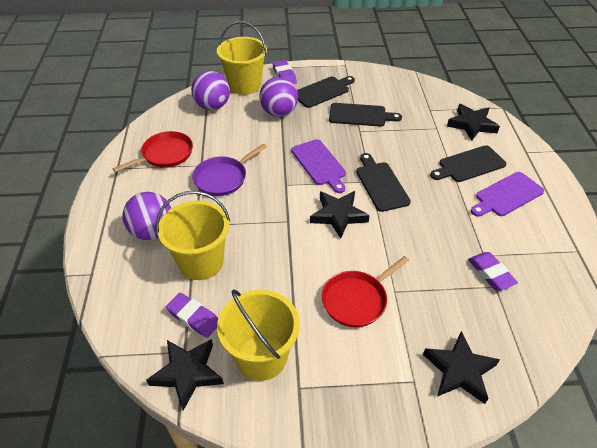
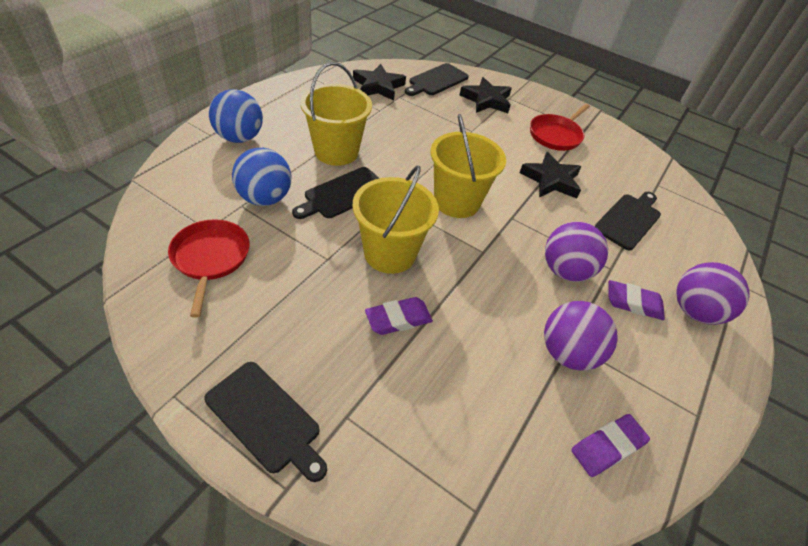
black star: [146,339,224,411] [310,191,370,239] [423,331,500,404] [447,104,500,141] = 4 -> [353,64,406,101] [460,77,512,113] [520,152,582,199] = 3
blue ball: none = 0 -> [209,89,263,143] [232,148,291,206] = 2
purple cutting board: [291,139,346,193] [471,172,544,217] = 2 -> none = 0
purple pan: [192,144,267,196] = 1 -> none = 0

